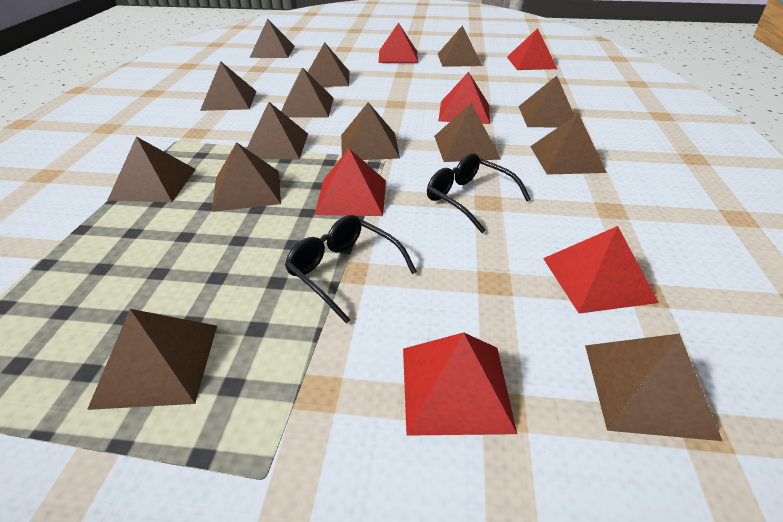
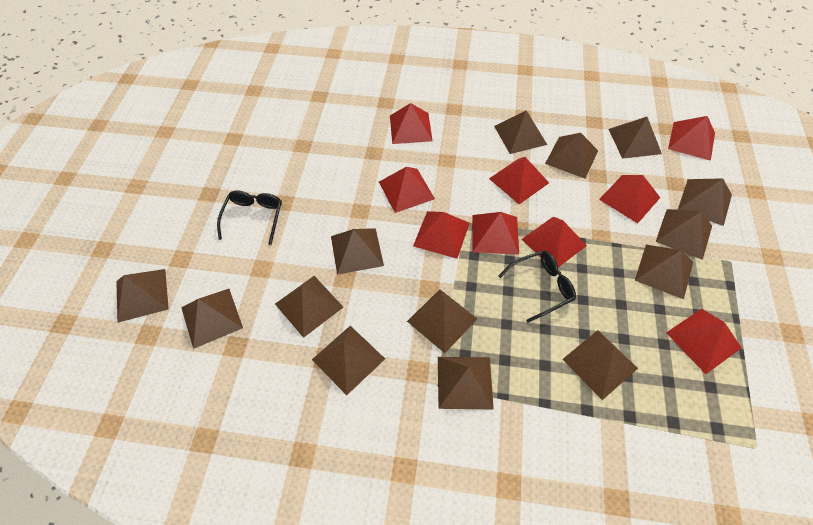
red pyramid: [314,148,386,216] [378,22,418,63] [403,332,517,436] [439,72,490,124] [507,28,557,70] [543,226,659,314] = 6 -> [379,167,435,213] [390,103,433,144] [413,211,470,259] [472,212,519,255] [489,157,549,204] [521,217,587,267] [599,175,660,223] [666,309,742,374] [668,116,715,161] = 9

